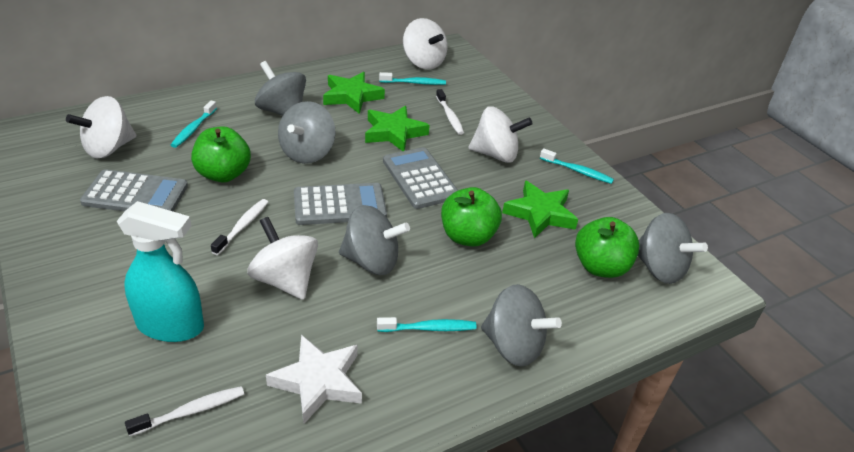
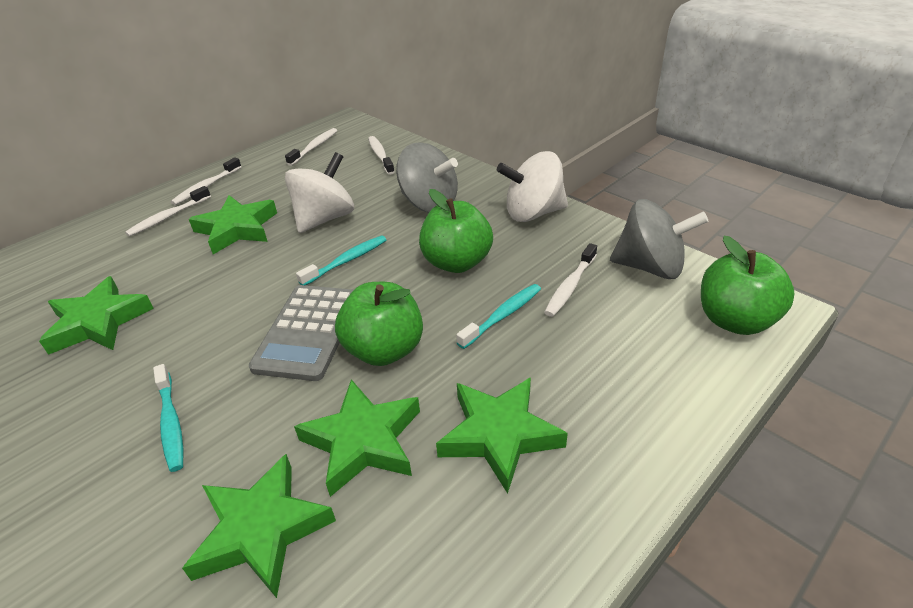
green star: [323,72,385,114] [365,106,430,151] [502,181,578,239] = 3 -> [39,276,154,355] [182,454,336,598] [189,195,277,254] [294,379,420,497] [436,377,568,494] = 5
grey calculator: [80,169,188,211] [294,183,387,225] [383,147,458,209] = 3 -> [249,285,353,381] = 1
grey spinning top: [255,61,306,116] [278,101,335,164] [339,205,410,275] [481,284,562,366] [638,213,708,284] = 5 -> [396,142,458,213] [610,199,708,279] = 2
turquoise spray bottle: [117,201,204,342] = 1 -> none = 0
turquoise toothbrush: [171,100,217,148] [377,317,477,332] [379,72,446,85] [540,148,614,184] = 4 -> [153,364,183,472] [296,235,386,285] [456,284,541,349] = 3
white spinning top: [66,96,136,158] [247,217,318,300] [403,18,447,70] [468,106,533,163] = 4 -> [285,152,354,233] [497,151,568,222] = 2
white star: [266,335,362,424] = 1 -> none = 0
white toothbrush: [125,386,244,436] [211,199,268,255] [436,89,464,135] = 3 -> [125,186,211,237] [171,157,241,205] [285,128,337,166] [368,136,395,175] [544,243,597,317] = 5

